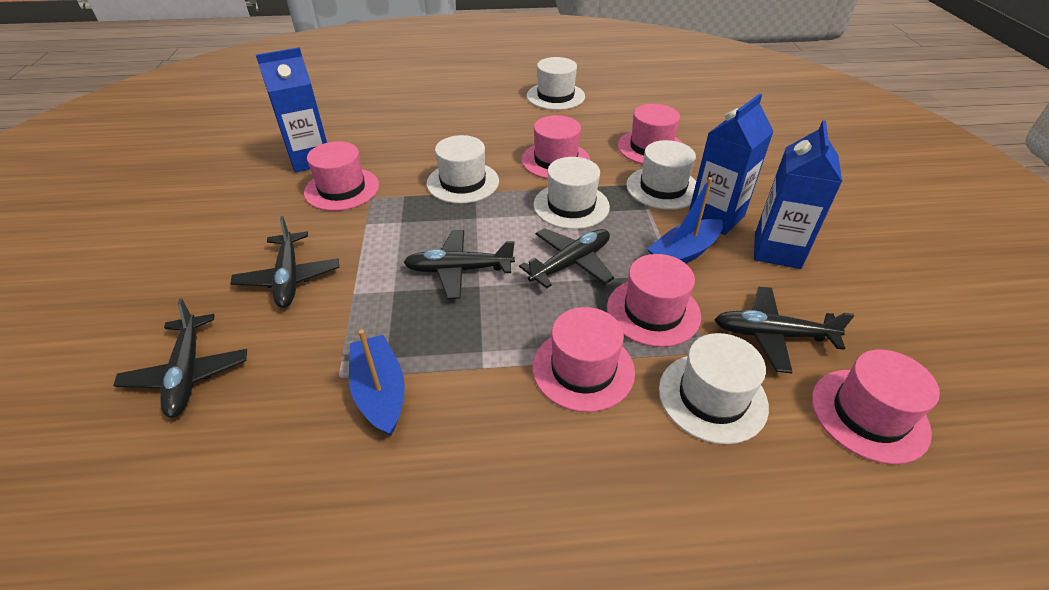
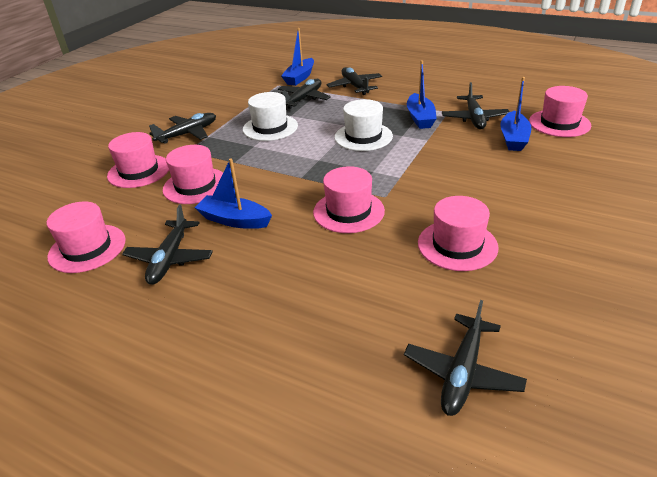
black plane: [113,298,247,418] [230,216,339,308] [403,230,515,299] [519,228,614,288] [715,287,854,373] = 5 -> [122,204,213,285] [149,113,216,144] [278,79,331,109] [327,67,382,95] [404,300,527,416] [442,82,509,129] = 6
blue boat: [349,329,405,436] [647,177,723,263] = 2 -> [195,158,272,229] [281,28,314,86] [407,60,437,129] [500,77,531,151] = 4
blue carton: [256,47,327,173] [689,93,774,235] [754,120,842,269] = 3 -> none = 0
white hat: [427,135,499,204] [527,57,585,110] [534,157,610,229] [626,140,696,210] [659,333,769,444] = 5 -> [243,92,298,141] [335,99,393,151] = 2

